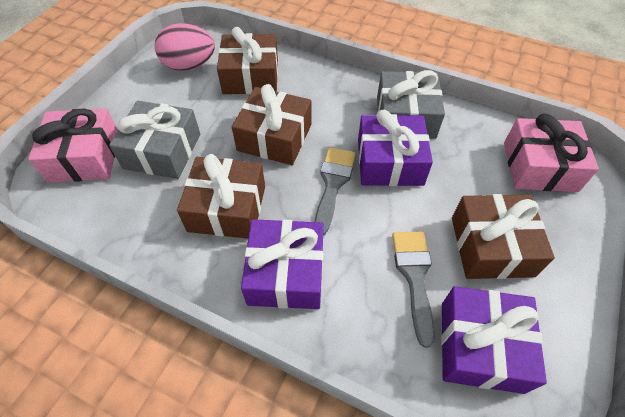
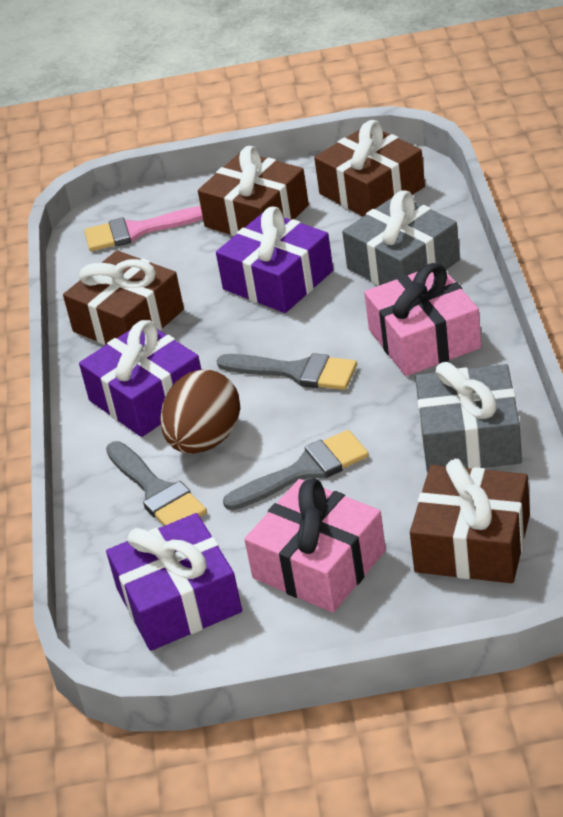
brown egg: none = 0 -> [160,370,240,454] = 1
grey brush: [314,147,356,236] [392,231,435,348] = 2 -> [106,441,207,526] [217,353,357,390] [223,430,369,510] = 3
pink brush: none = 0 -> [84,206,203,252] = 1
pink egg: [155,23,215,71] = 1 -> none = 0

